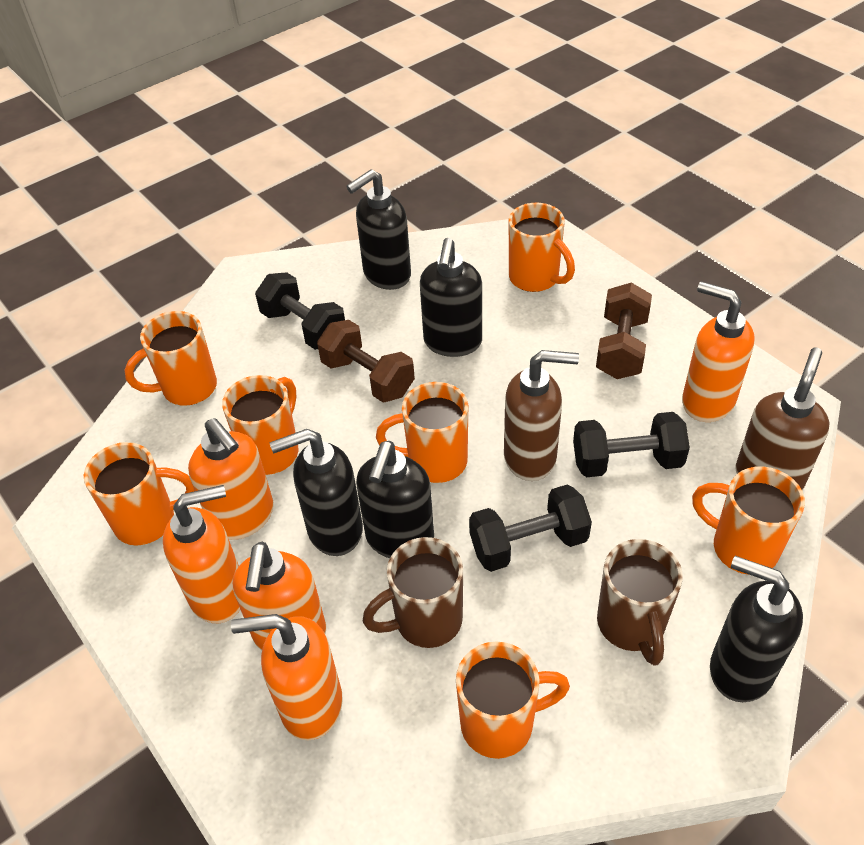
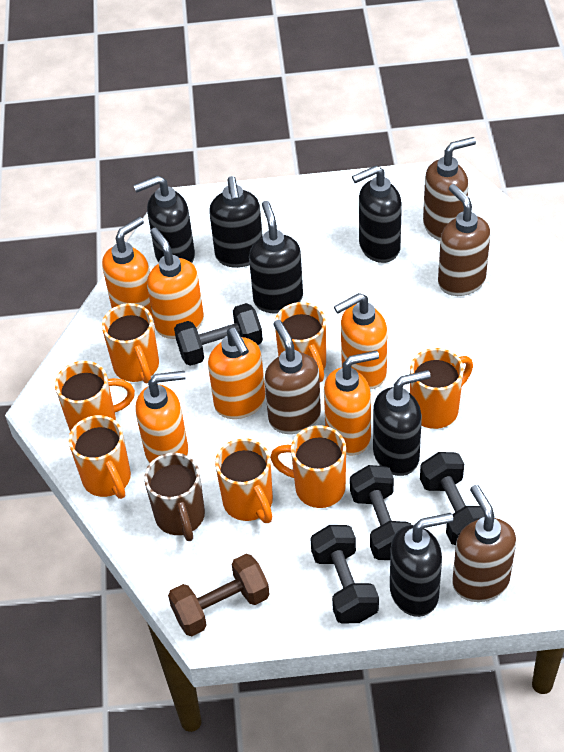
black dumbbell: [255,272,345,350] [469,484,592,572] [573,412,690,477] = 3 -> [174,303,263,366] [310,525,379,624] [350,465,411,560] [420,452,485,545] = 4
black soap dispenser: [270,429,363,556] [346,169,411,290] [356,441,434,558] [420,238,482,357] [710,556,803,702] = 5 -> [133,175,195,263] [209,176,263,268] [249,201,303,313] [352,166,402,263] [373,370,431,476] [390,513,453,617] = 6
brown dumbbell: [317,320,415,403] [596,282,652,379] = 2 -> [168,554,270,636] = 1
brown mug: [363,537,463,648] [597,539,683,666] = 2 -> [144,453,205,541] = 1
brown soap dispenser: [504,350,579,481] [735,348,830,491] = 2 -> [264,320,321,434] [423,137,476,241] [438,184,491,296] [452,485,516,602] = 4
orange soap dispenser: [163,485,240,623] [188,418,274,540] [231,614,343,740] [233,542,326,651] [682,281,755,422] = 5 -> [102,217,153,318] [135,371,189,463] [147,228,204,339] [208,328,266,419] [324,350,379,455] [334,293,387,389] = 6

